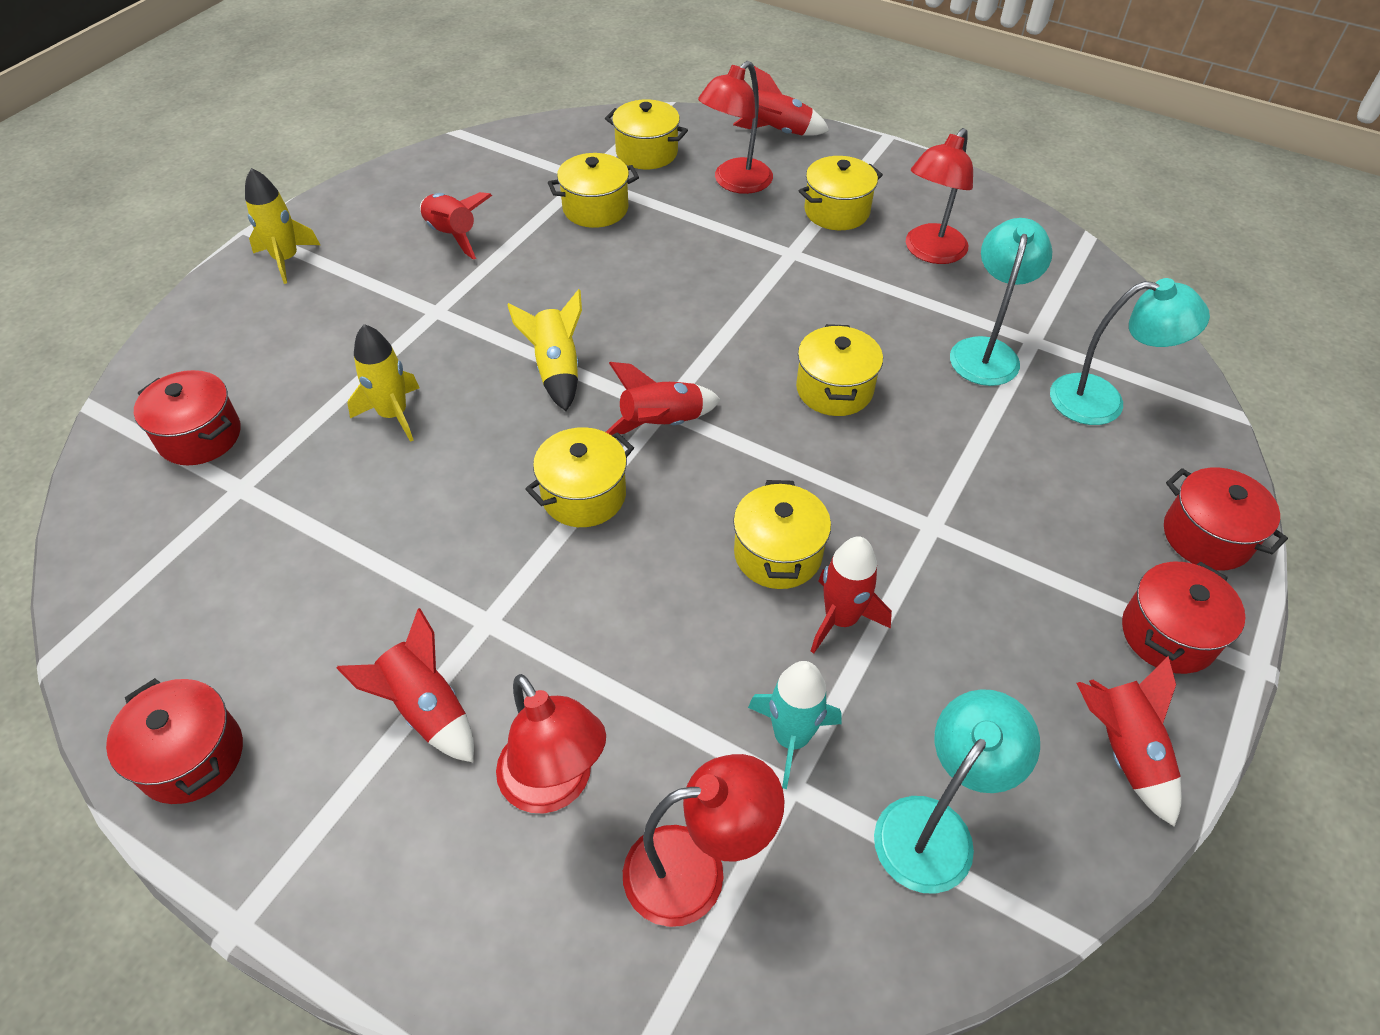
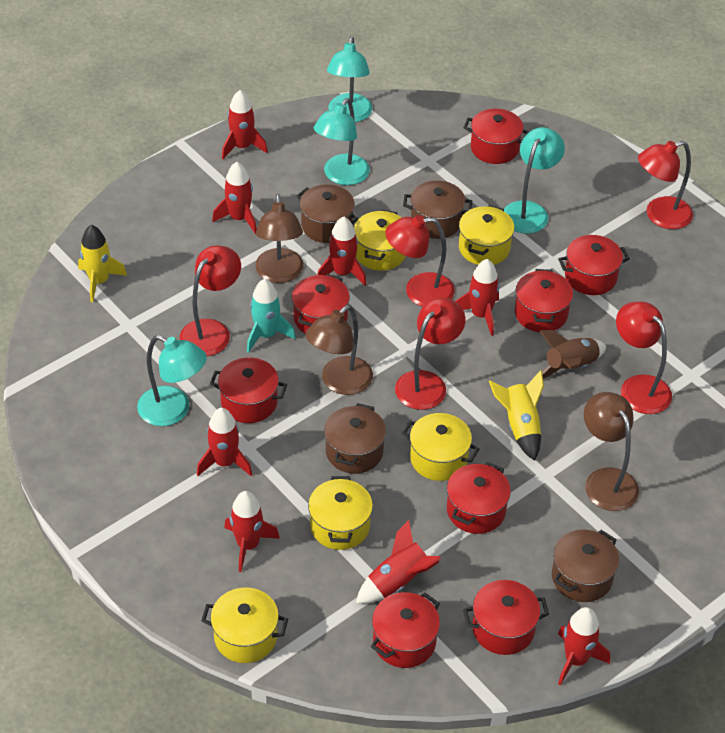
brown lamp: none = 0 -> [255,194,304,283] [305,305,373,395] [584,392,639,511] = 3
brown pot: none = 0 -> [296,184,358,243] [324,403,386,474] [403,180,472,239] [552,530,619,602] = 4
brown rocket: none = 0 -> [540,330,606,378] = 1
red lamp: [496,674,606,814] [623,754,785,927] [698,61,773,194] [906,128,973,264] = 4 -> [180,245,241,356] [385,215,455,307] [395,298,466,410] [616,302,672,414] [638,141,693,229] = 5
red pot: [106,678,243,804] [134,370,241,465] [1122,562,1245,674] [1164,467,1288,571] = 4 -> [210,357,287,423] [292,274,350,334] [371,592,440,668] [447,462,511,534] [463,109,530,164] [463,580,549,655] [515,269,573,332] [558,235,630,295] = 8
red rocket: [337,608,474,762] [420,192,492,260] [606,362,721,435] [733,66,830,135] [811,536,892,653] [1077,656,1182,827] = 6 -> [197,408,252,476] [212,162,257,234] [222,90,268,159] [224,491,280,572] [318,217,366,286] [356,520,441,604] [455,259,500,336] [558,607,610,686] = 8
turquoise lamp: [874,689,1040,894] [950,218,1052,386] [1050,278,1210,425] = 3 -> [137,335,207,426] [314,98,370,185] [327,37,372,122] [504,127,565,234] = 4
yellow pot: [525,427,634,527] [548,153,639,228] [605,99,688,169] [733,480,831,589] [796,324,883,416] [799,156,883,230] = 6 -> [201,587,288,663] [308,476,373,550] [354,209,406,271] [402,413,479,481] [459,205,514,265] = 5
yellow rocket: [245,168,320,284] [348,324,419,442] [507,289,582,411] = 3 -> [78,225,127,302] [489,370,544,461] = 2

